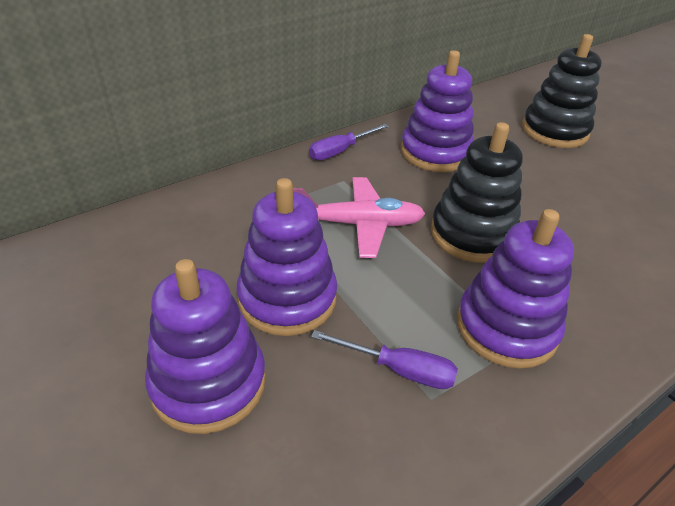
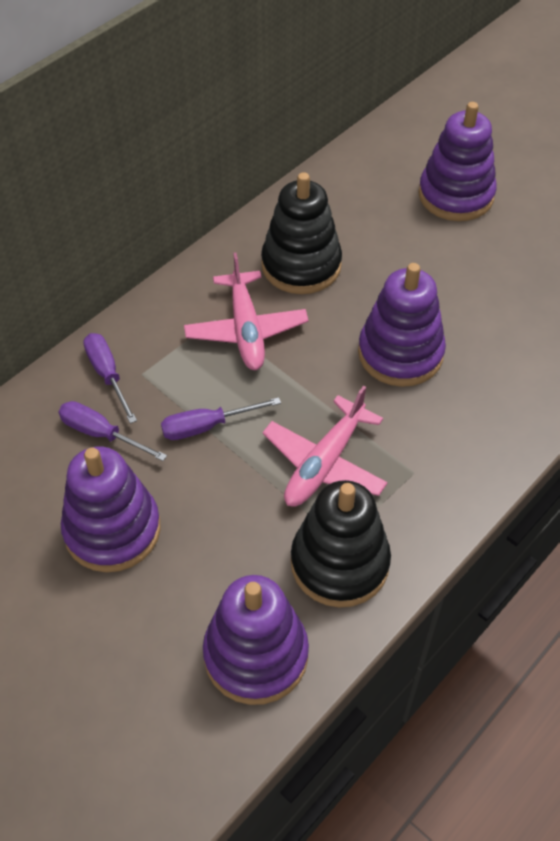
pink plane: [293,177,425,258] = 1 -> [184,253,309,370] [263,386,388,507] = 2
purple screwdriver: [309,124,389,160] [311,330,458,389] = 2 -> [58,401,167,461] [83,333,137,424] [161,397,281,440] = 3

